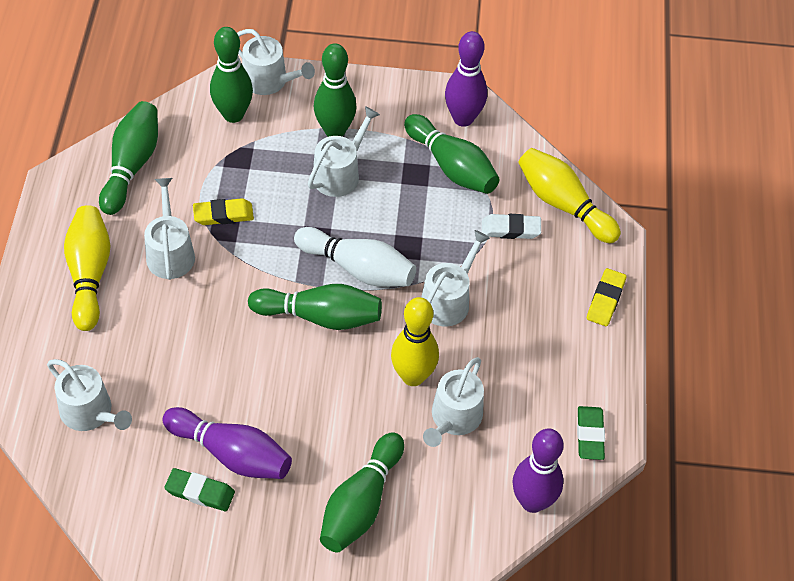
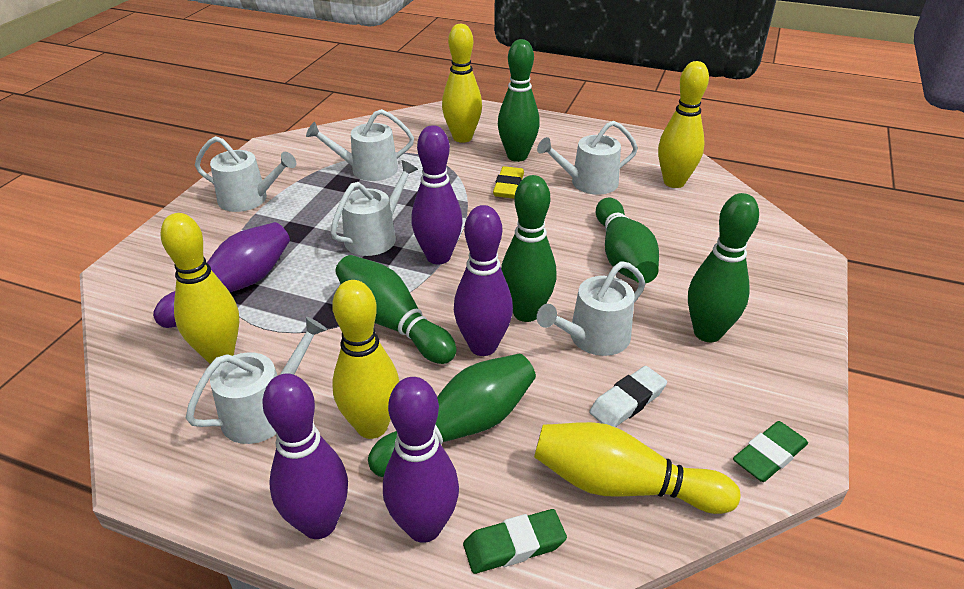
purple bowling pin: [162,407,292,479] [445,31,487,127] [513,429,564,513] = 3 -> [153,222,290,328] [262,374,348,539] [383,377,459,543] [411,125,462,264] [454,205,513,356] = 5
white bowling pin: [294,227,416,287] = 1 -> none = 0
yellow bowling pin: [64,205,110,331] [391,297,439,386] [518,148,621,243] = 3 -> [161,213,239,364] [332,280,400,439] [442,24,482,143] [534,422,740,514] [658,61,709,188] = 5
yellow eraser: [193,198,254,225] [587,268,626,326] = 2 -> [493,166,524,199] = 1

